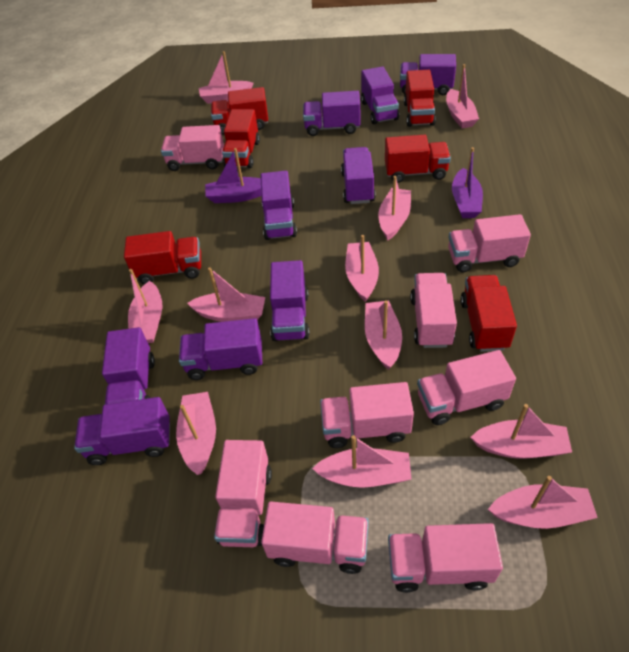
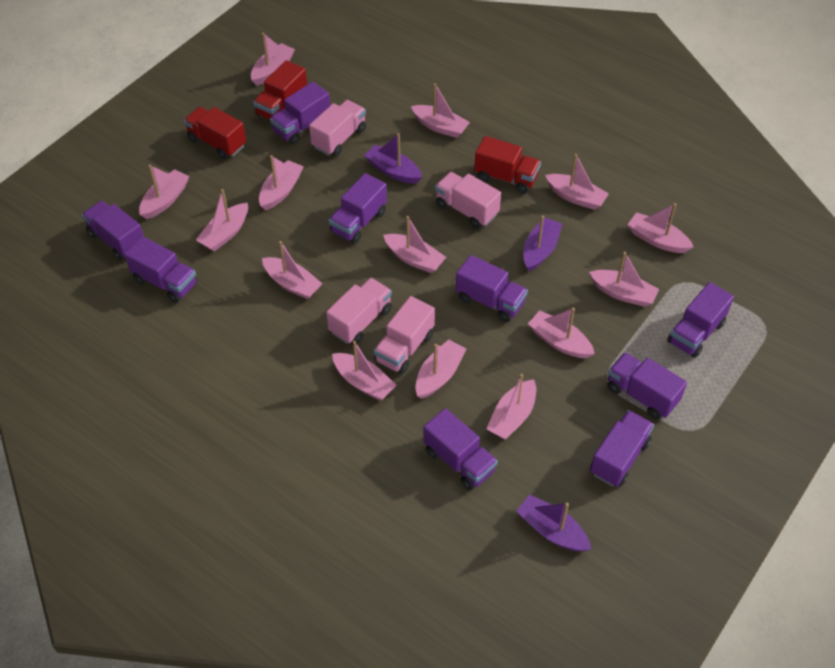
pink boat: [128,269,162,343] [176,392,216,475] [187,267,265,322] [199,51,254,104] [312,435,411,488] [345,235,379,302] [365,300,402,370] [378,176,411,240] [446,64,479,128] [471,404,572,459] [488,476,598,529] = 11 -> [139,165,190,219] [196,189,248,251] [251,33,295,86] [259,155,304,210] [262,241,322,299] [332,341,396,401] [383,216,446,273] [411,83,470,138] [415,339,466,399] [486,374,536,440] [528,308,595,358] [545,154,609,210] [589,252,659,307] [628,203,694,253] = 14
pink truck: [161,125,224,171] [214,440,272,547] [261,501,369,574] [320,382,414,448] [388,523,503,593] [410,273,457,348] [417,350,516,425] [448,214,531,272] = 8 -> [309,100,366,156] [326,278,392,344] [374,296,435,374] [435,172,501,229] = 4
purple boat: [205,148,261,203] [452,147,483,218] = 2 -> [364,133,422,183] [516,495,591,551] [523,216,562,271] = 3
red truck: [124,231,201,284] [211,87,268,134] [222,109,260,168] [385,135,451,183] [404,70,436,127] [460,275,517,352] = 6 -> [184,107,246,159] [253,60,307,120] [474,136,541,194] = 3

